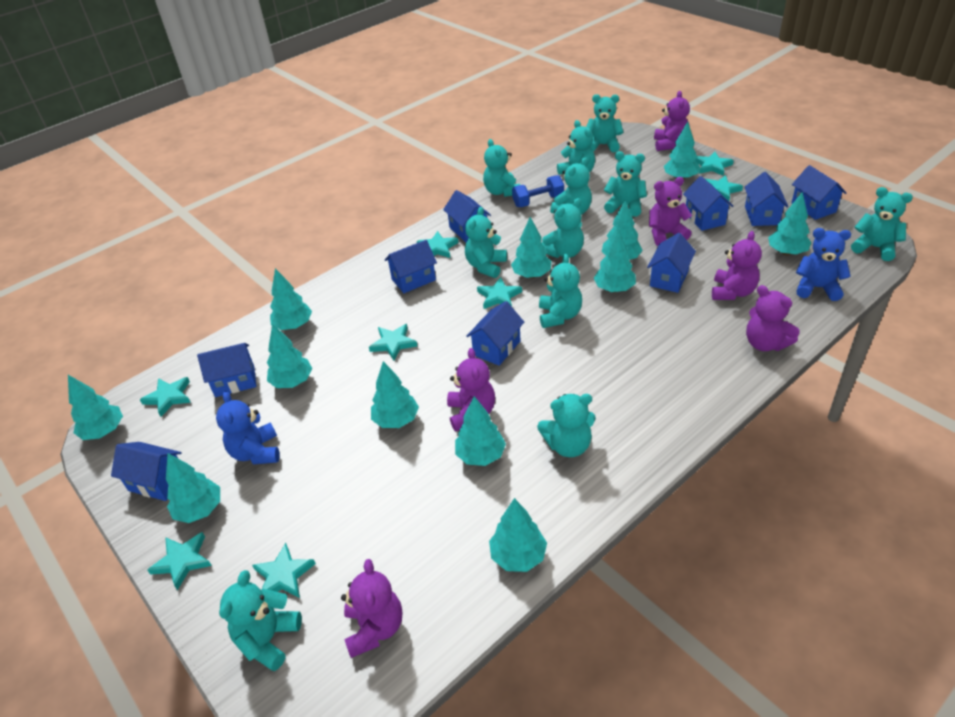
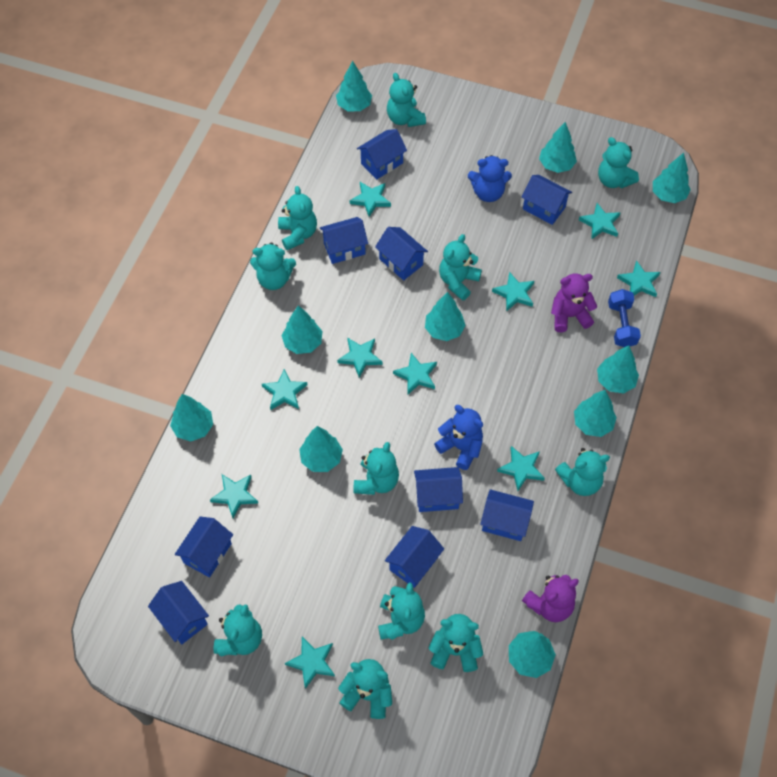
purple teddy bear: [341,559,402,658] [447,348,495,432] [649,177,692,246] [654,91,690,151] [712,231,762,300] [746,285,800,351] = 6 -> [522,575,579,622] [551,273,597,332] = 2
turquoise star: [140,377,191,417] [147,532,212,590] [252,543,316,598] [369,324,417,361] [417,231,459,258] [477,277,522,309] [695,152,734,176] [705,175,743,201] = 8 -> [210,474,258,518] [262,369,307,410] [285,637,335,689] [337,338,382,378] [350,182,391,217] [393,353,437,394] [492,272,534,311] [497,446,545,491] [579,203,621,239] [617,260,661,297] = 10
turquoise tree: [68,375,123,440] [166,453,220,523] [267,324,313,388] [270,268,312,330] [371,361,419,428] [455,396,506,466] [489,498,547,572] [511,217,551,278] [594,229,636,292] [602,200,643,260] [664,122,700,179] [768,192,811,255] = 12 -> [170,394,213,441] [281,306,322,354] [299,426,343,472] [336,61,372,111] [425,292,466,341] [509,631,556,678] [539,122,577,173] [574,390,617,437] [597,345,639,394] [653,153,691,203] = 10

